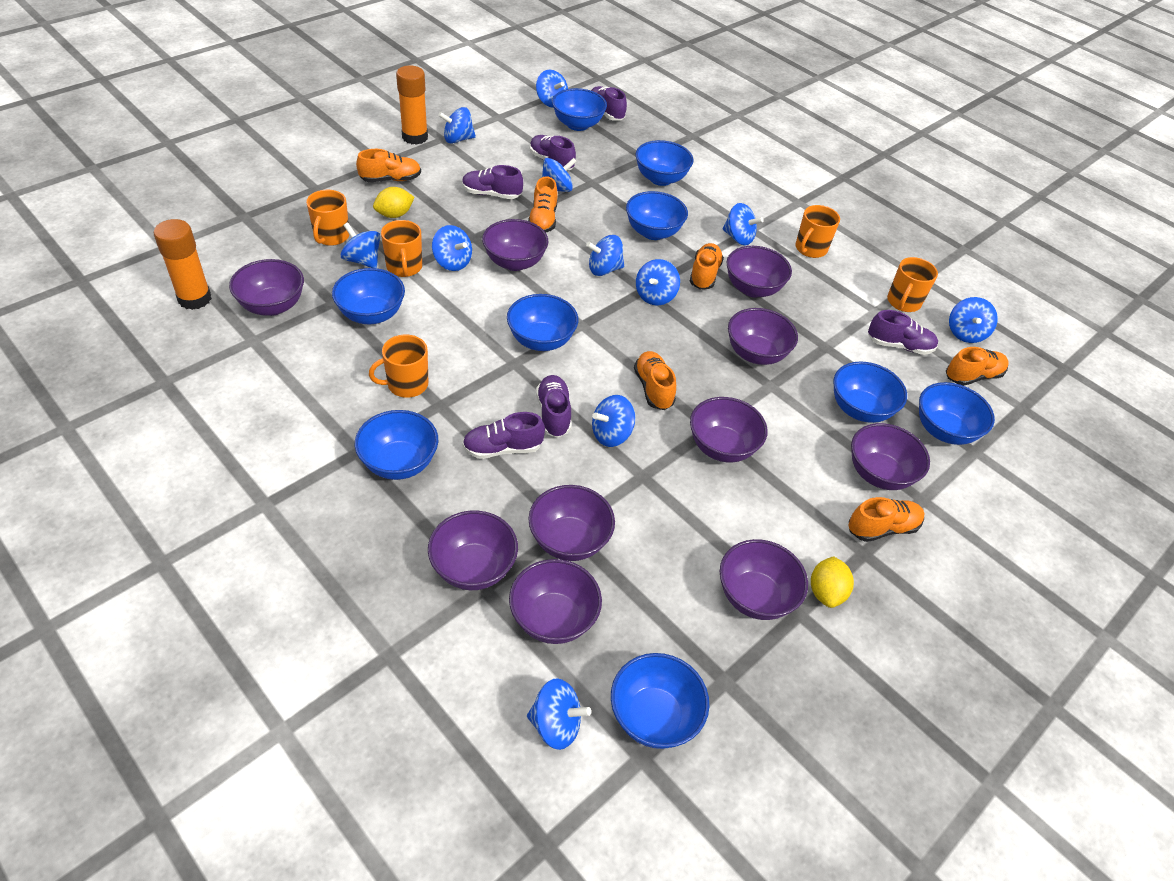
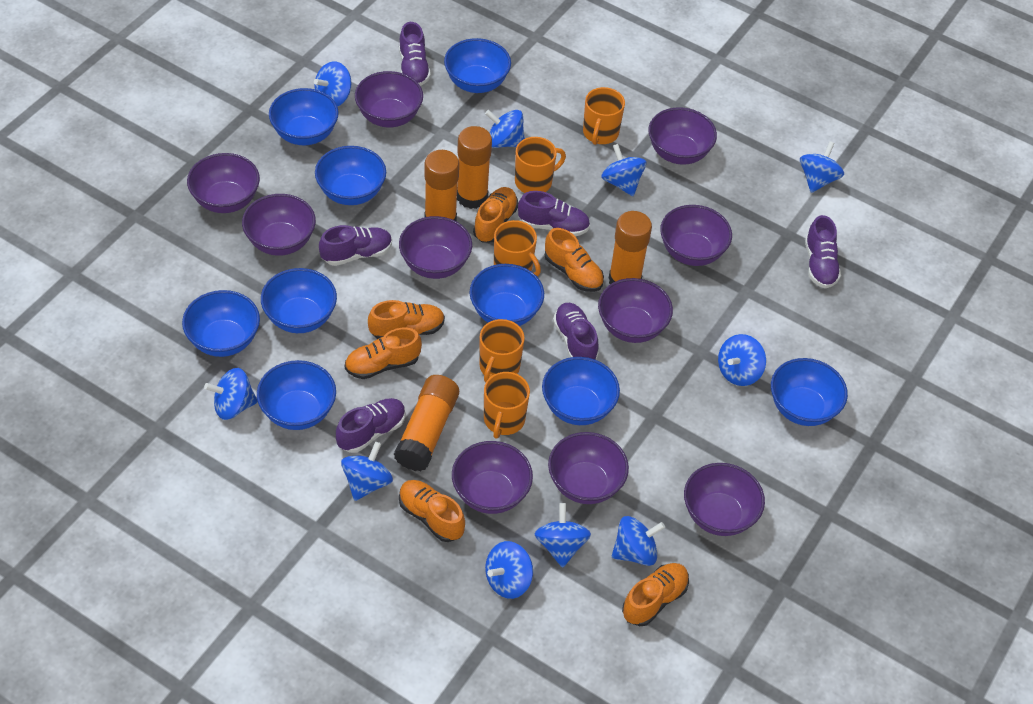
blue spinning top: [341,222,380,268] [432,225,472,271] [438,107,476,144] [527,678,591,750] [536,70,568,108] [542,158,577,192] [586,235,624,276] [592,395,635,447] [636,259,680,305] [722,203,764,245] [949,297,998,343] = 11 -> [204,368,258,420] [314,61,352,107] [341,441,393,501] [485,110,525,148] [485,541,533,599] [535,503,591,568] [601,144,647,196] [612,516,665,566] [718,334,766,386] [800,141,844,193] = 10
orange glue stick: [154,219,212,310] [396,66,428,145] = 2 -> [394,375,459,471] [424,150,459,221] [457,126,492,209] [608,211,652,284] = 4
yellow lemon: [373,187,414,218] [811,556,854,608] = 2 -> none = 0

